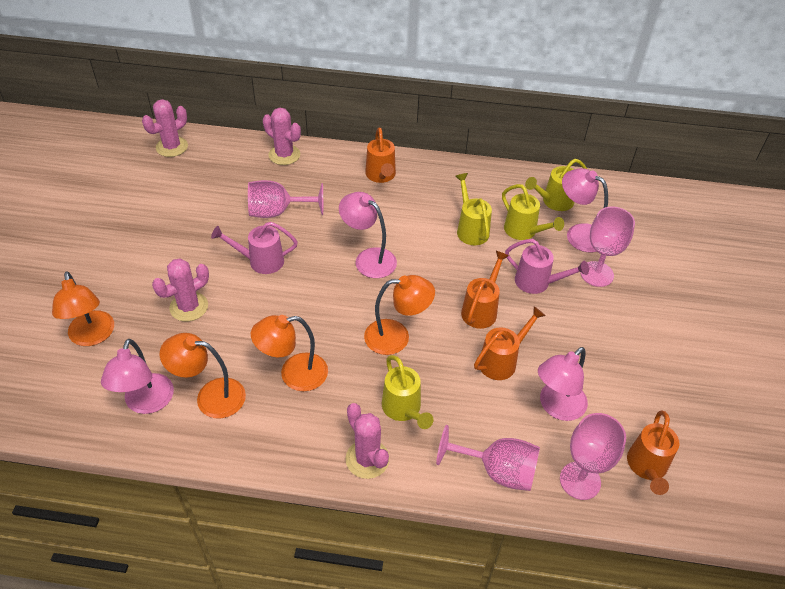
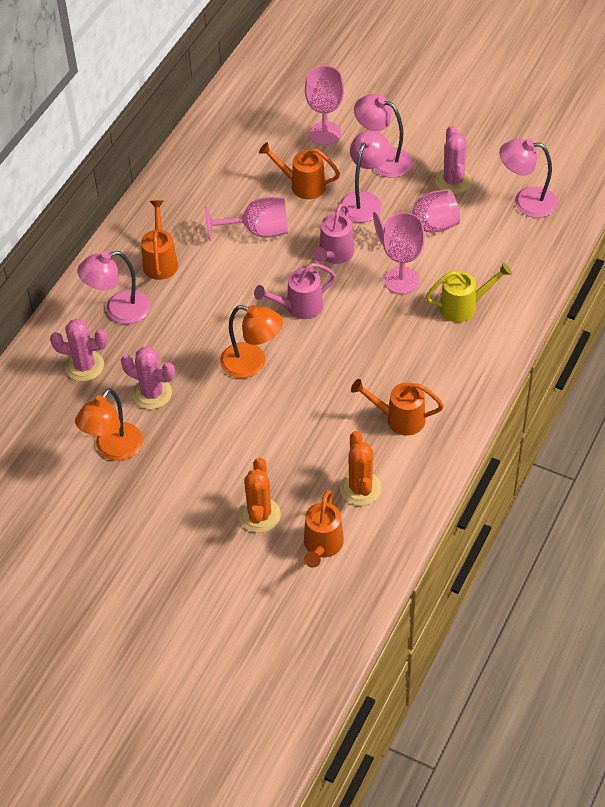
orange cactus: none = 0 -> [239,457,281,533] [340,431,382,505] = 2
orange lamp: [52,271,114,346] [160,333,246,418] [251,315,328,391] [364,275,435,355] = 4 -> [75,388,143,461] [220,305,283,378] = 2
pink cactus: [142,99,188,157] [152,258,209,322] [263,108,301,165] [345,403,390,479] = 4 -> [50,319,108,381] [121,347,175,409] [435,126,472,194] = 3
yellow watering can: [382,355,433,429] [455,173,492,245] [502,184,564,240] [525,159,587,211] = 4 -> [426,263,512,322] = 1

